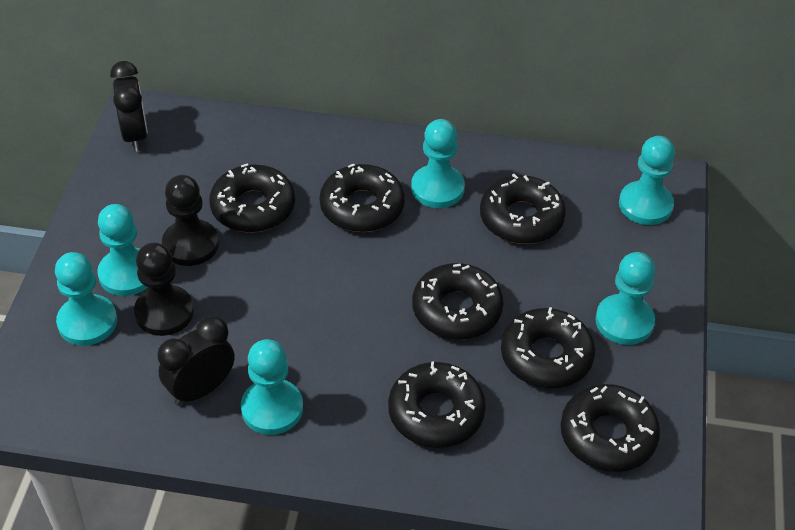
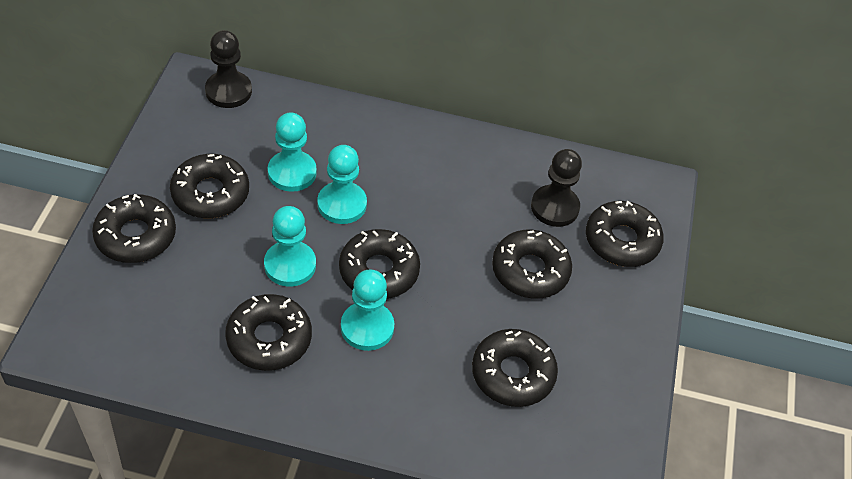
black clock: [110,61,148,152] [158,316,235,406] = 2 -> none = 0
turquoise pawn: [55,252,117,346] [97,204,148,296] [241,339,303,435] [411,119,465,208] [595,252,655,345] [619,136,675,225] = 6 -> [264,206,316,287] [268,112,317,192] [317,145,367,224] [341,270,394,351] = 4

